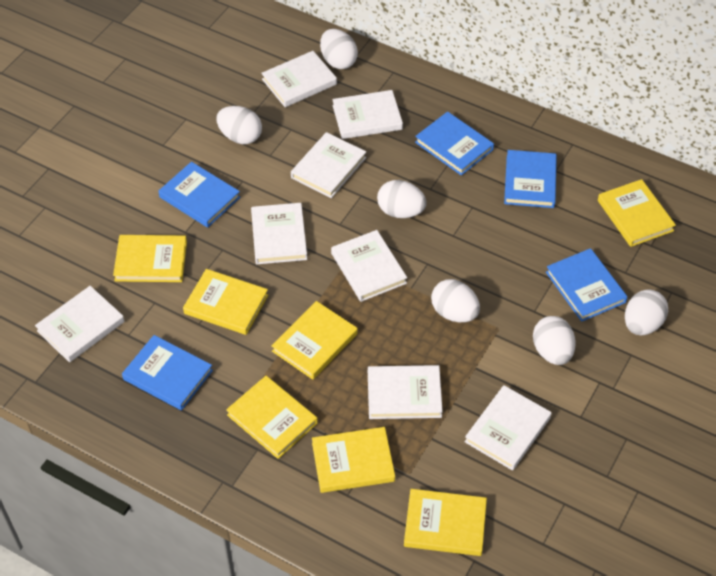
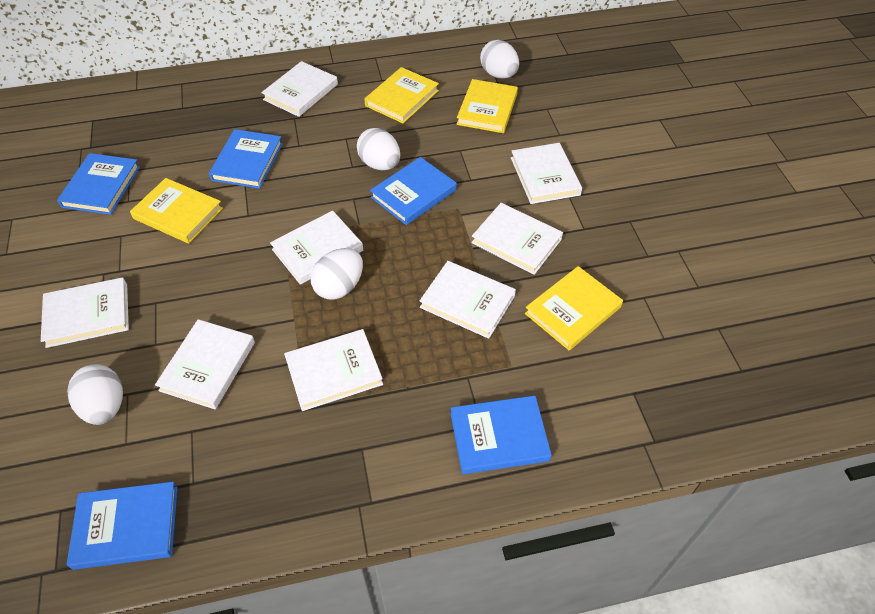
white egg: [216,106,262,144] [320,29,358,69] [377,180,427,218] [431,279,480,322] [533,316,576,365] [625,289,668,335] = 6 -> [67,364,123,425] [311,248,363,300] [357,128,400,170] [480,40,519,79] = 4
yellow book: [113,235,187,282] [183,269,268,335] [226,376,318,459] [271,301,358,380] [312,427,395,493] [404,489,487,556] [598,179,676,247] = 7 -> [130,178,223,244] [364,67,439,123] [457,79,518,133] [525,266,623,350] = 4

